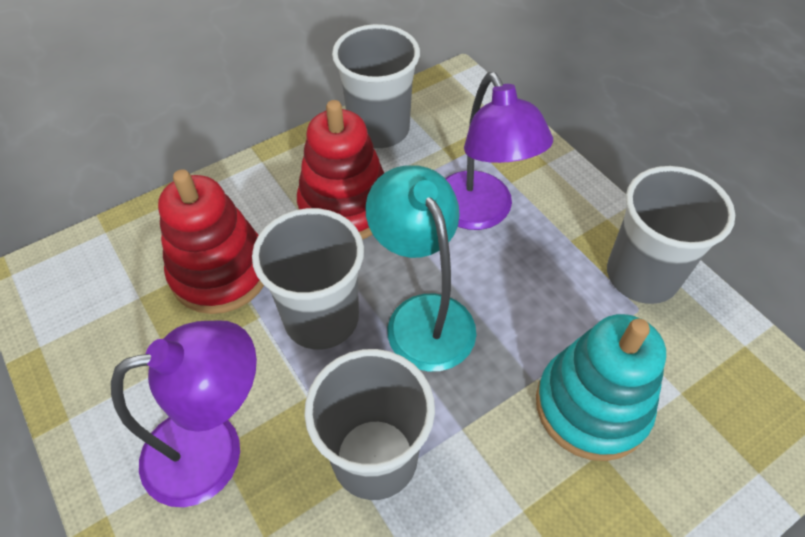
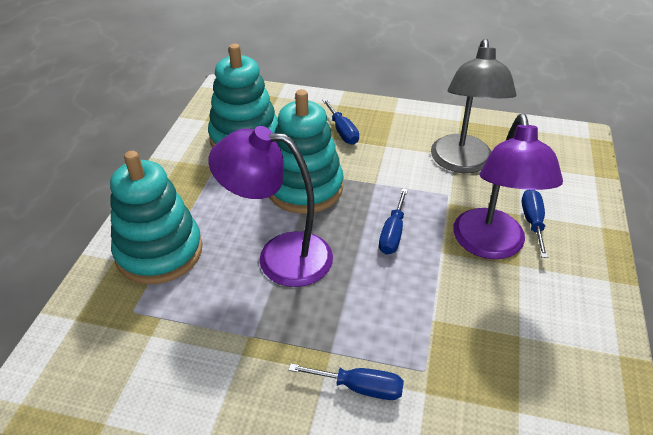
blue screwdriver: none = 0 -> [289,363,404,400] [322,99,359,145] [379,188,408,255] [522,190,548,258] = 4
grey cup: [252,208,364,350] [304,349,435,500] [332,24,420,148] [607,166,735,304] = 4 -> none = 0
grey lamp: none = 0 -> [431,39,517,173] = 1
red stacking toy: [158,169,264,314] [297,100,384,239] = 2 -> none = 0
turquoise lamp: [365,165,476,372] = 1 -> none = 0
turquoise stacking toy: [536,314,666,461] = 1 -> [110,151,203,284] [208,44,278,148] [269,89,343,214] = 3

